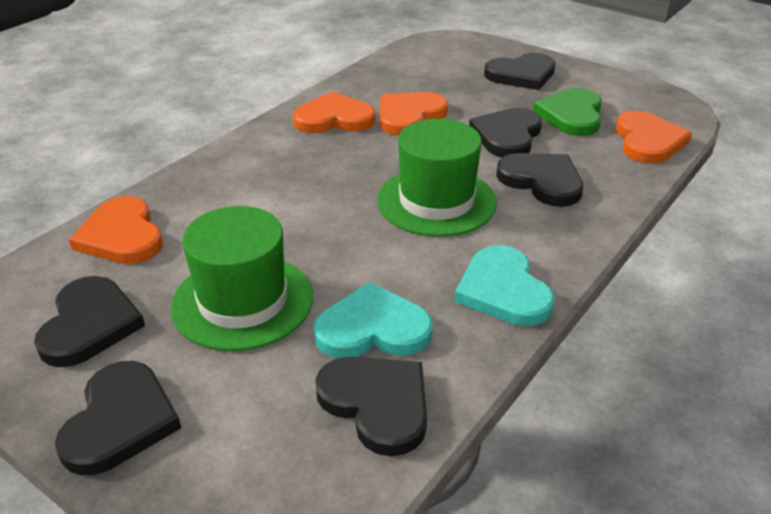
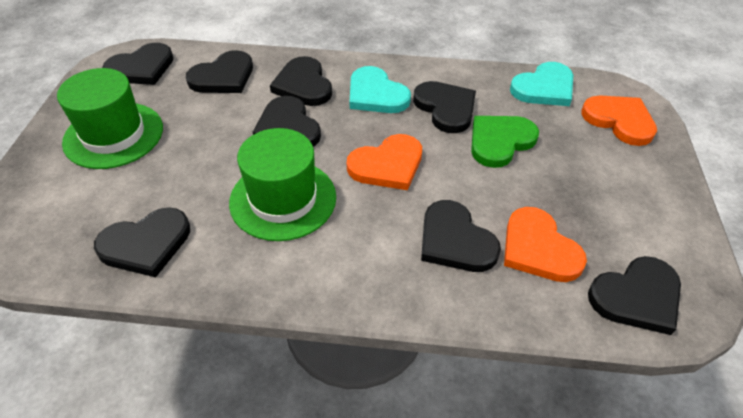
black heart: [34,276,145,367] [55,361,181,475] [315,357,427,456] [469,108,542,158] [484,53,556,90] [496,153,583,207] = 6 -> [94,207,190,277] [102,43,173,85] [186,50,253,93] [253,96,321,147] [270,56,332,106] [413,81,476,133] [421,200,501,272] [588,256,681,335] = 8
orange heart: [69,196,163,264] [293,91,376,133] [380,92,448,136] [615,111,692,164] = 4 -> [347,134,422,190] [504,207,587,282] [581,95,657,146] = 3

